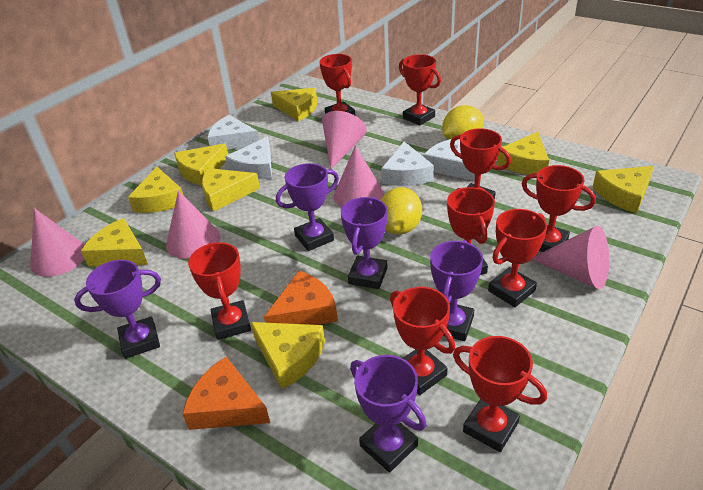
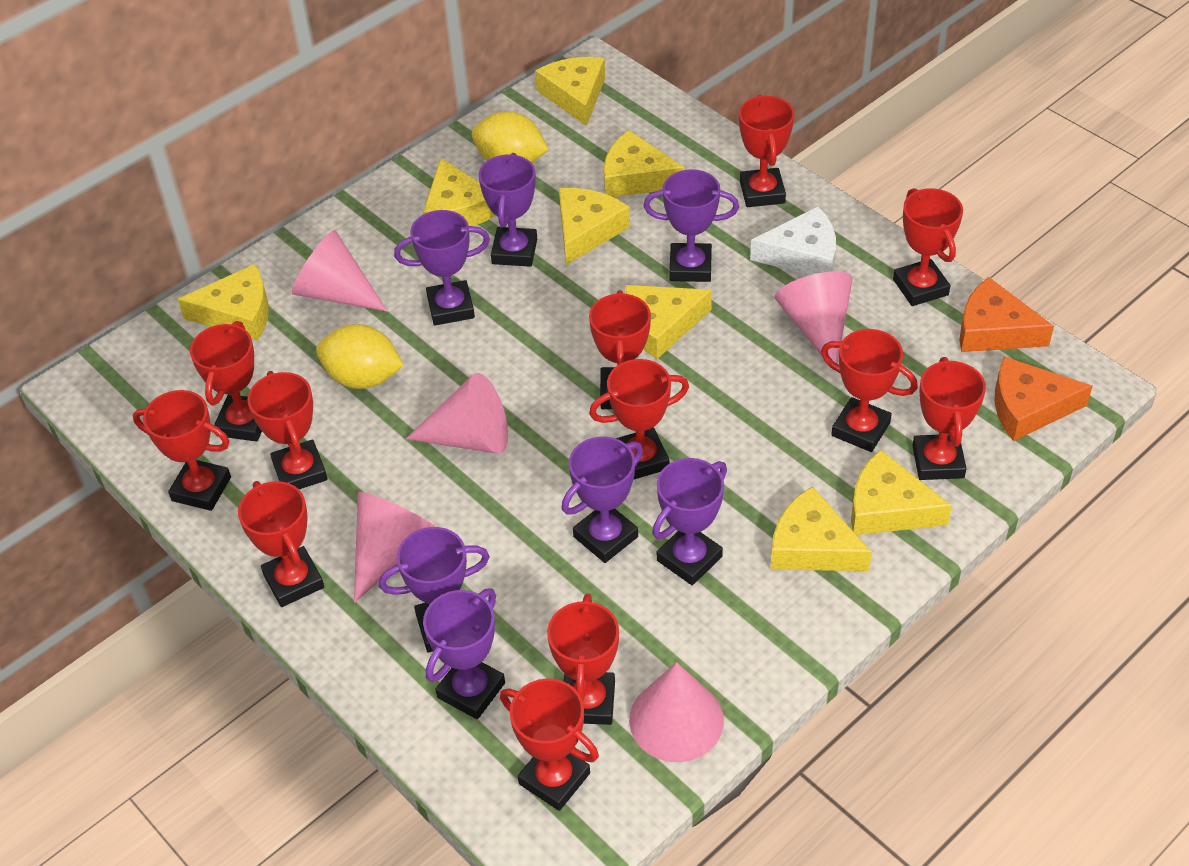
purple trophy: [74,260,161,359] [276,163,339,251] [341,197,388,289] [350,355,426,473] [430,240,483,341] = 5 -> [379,527,490,653] [394,210,490,326] [423,588,505,719] [478,153,537,267] [562,437,643,563] [643,169,739,282] [652,458,727,585] = 7
red trophy: [188,242,251,340] [320,54,355,115] [390,287,455,395] [399,54,441,125] [447,187,495,275] [450,128,511,199] [453,336,547,452] [488,209,547,307] [522,165,596,252] = 9 -> [133,390,231,511] [190,321,262,442] [238,481,324,607] [247,371,327,489] [500,678,599,811] [547,594,619,725] [589,290,651,409] [589,359,689,480] [739,95,795,207] [821,329,918,452] [893,188,963,306] [912,357,986,480] = 12
white cheese: [208,115,259,149] [225,136,272,179] [381,142,434,186] [424,139,475,181] = 4 -> [750,206,836,275] = 1

